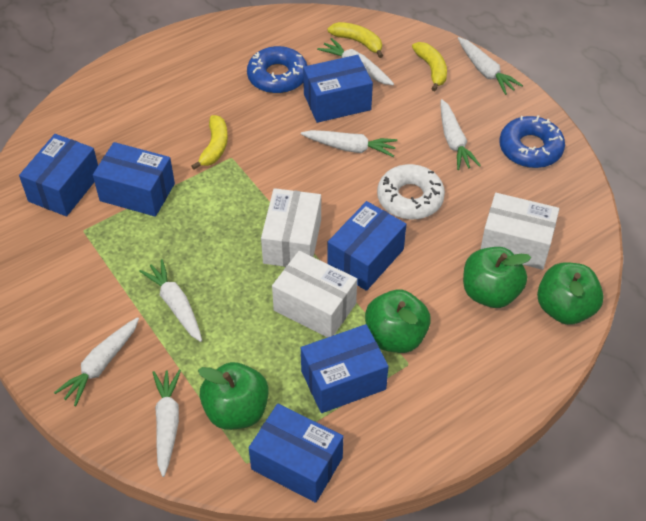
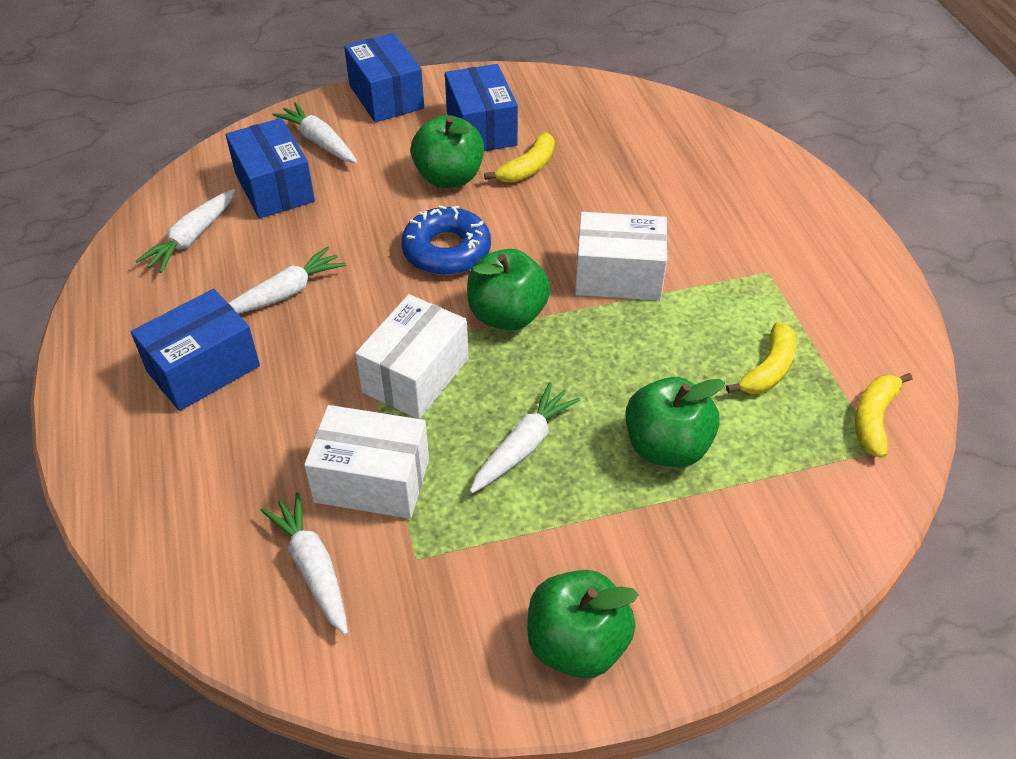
blue box: [19,134,98,216] [93,142,175,217] [249,403,343,503] [301,324,389,413] [303,55,373,123] [327,201,406,291] = 6 -> [131,289,260,411] [226,118,315,219] [344,33,424,122] [445,64,518,151] = 4
blue donut: [247,46,308,94] [499,115,565,168] = 2 -> [401,205,491,275] = 1
white carrot: [54,317,139,406] [139,259,202,342] [152,369,181,477] [301,130,397,157] [317,38,394,85] [441,99,481,170] [458,37,523,95] = 7 -> [136,189,235,273] [228,247,346,314] [261,492,348,635] [273,102,357,163] [470,382,580,494] = 5
white donut: [377,164,445,220] = 1 -> none = 0

